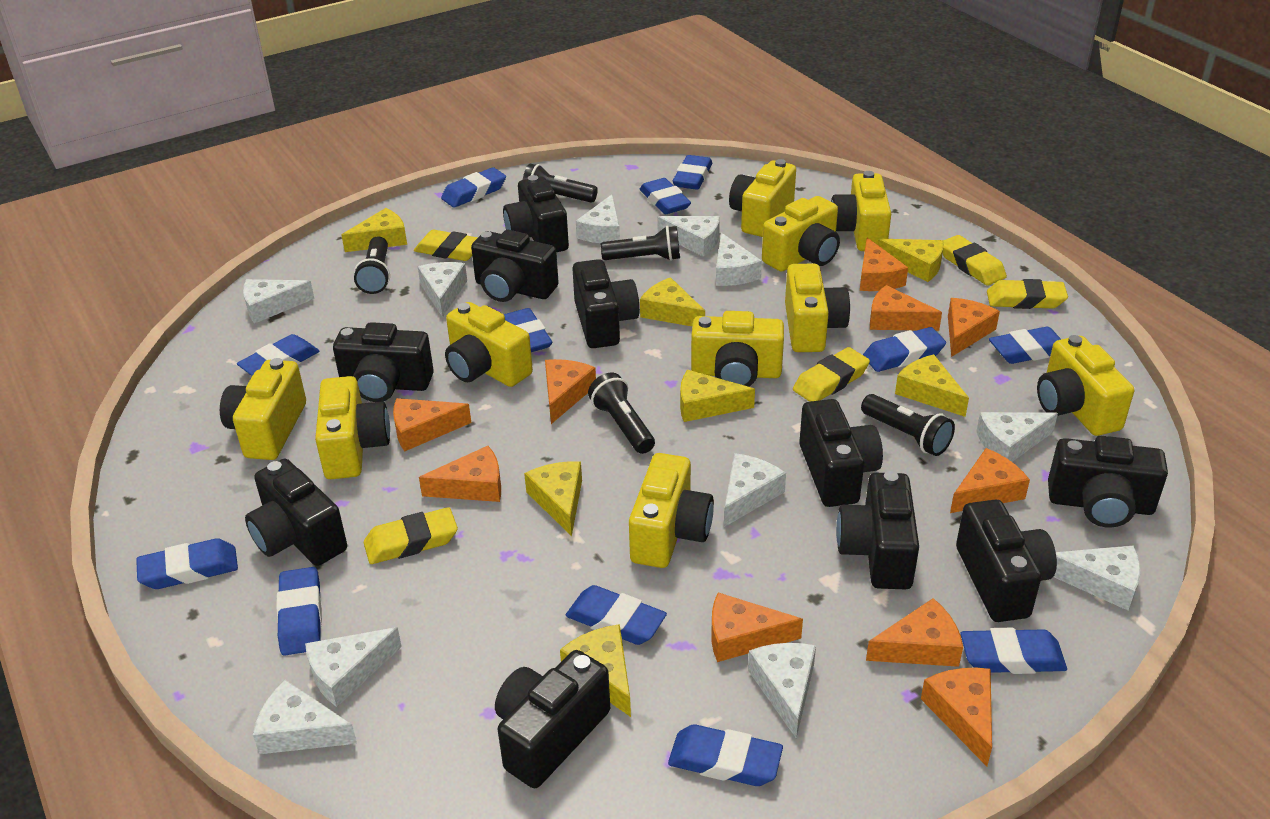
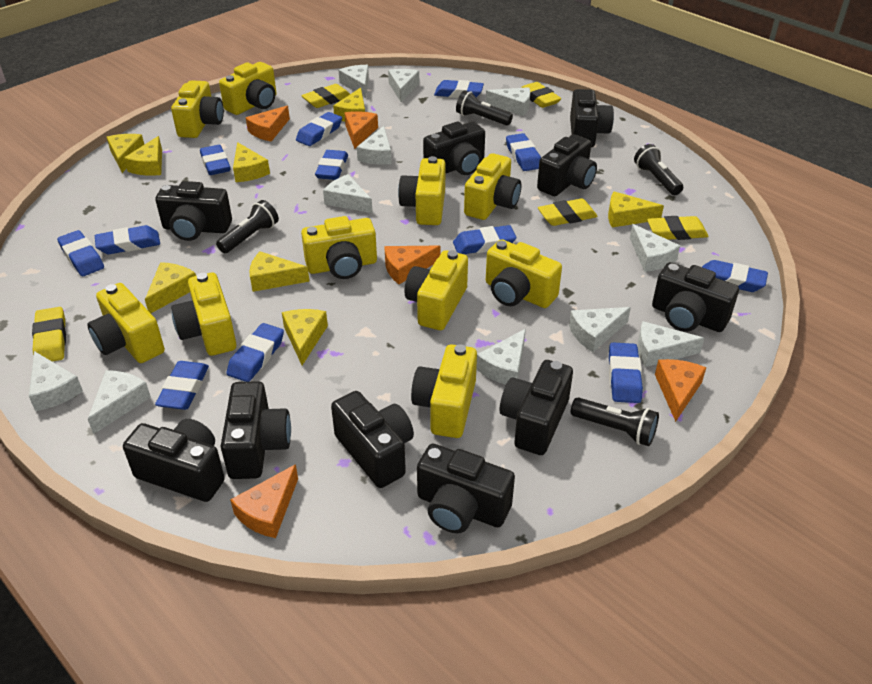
black flashlight: [354,236,390,294] [523,163,598,203] [588,373,655,454] [600,226,680,261] [861,394,955,456] = 5 -> [216,200,279,253] [456,90,513,126] [571,397,659,446] [634,144,683,195] = 4
orange cheese: [393,398,471,452] [419,446,501,502] [545,359,596,424] [711,592,803,662] [860,238,908,291] [866,598,963,667] [870,285,942,331] [921,668,992,766] [948,298,1000,357] [950,448,1030,513] = 10 -> [230,464,298,538] [246,106,290,142] [345,111,378,149] [384,246,440,284] [655,359,706,422] = 5
yellow cheese: [341,208,407,252] [524,461,582,536] [560,624,631,717] [640,277,705,326] [680,370,755,422] [878,239,944,282] [895,354,969,417] = 7 -> [107,134,144,173] [124,136,162,176] [145,262,196,313] [233,142,270,182] [249,251,310,292] [282,309,328,365] [333,88,365,122] [608,191,664,227] = 8

